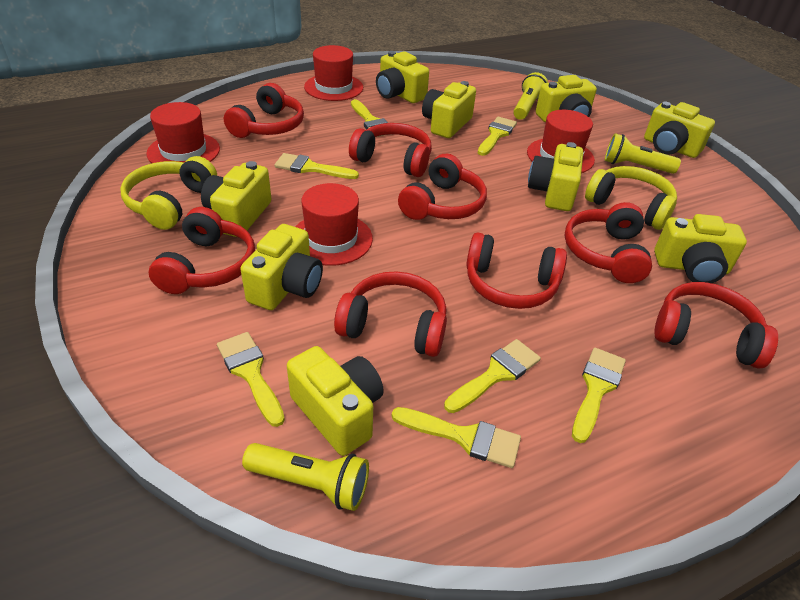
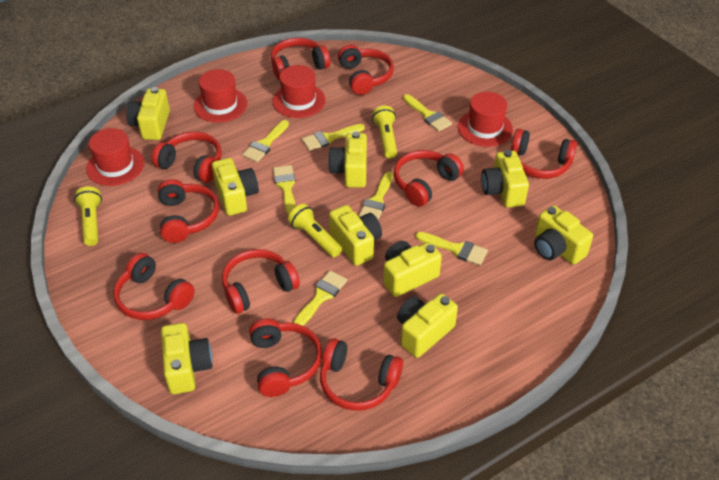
red headphones: [149,207,255,294] [224,83,304,138] [334,271,447,357] [349,123,432,177] [398,154,487,220] [466,233,567,309] [564,202,652,283] [655,282,778,369] = 8 -> [113,253,195,320] [152,132,222,183] [158,179,219,243] [222,249,300,314] [249,318,322,397] [271,38,331,80] [320,338,403,411] [338,45,394,95] [394,150,464,207] [511,129,577,179] = 10
yellow headphones: [120,156,217,230] [585,166,677,230] = 2 -> none = 0

